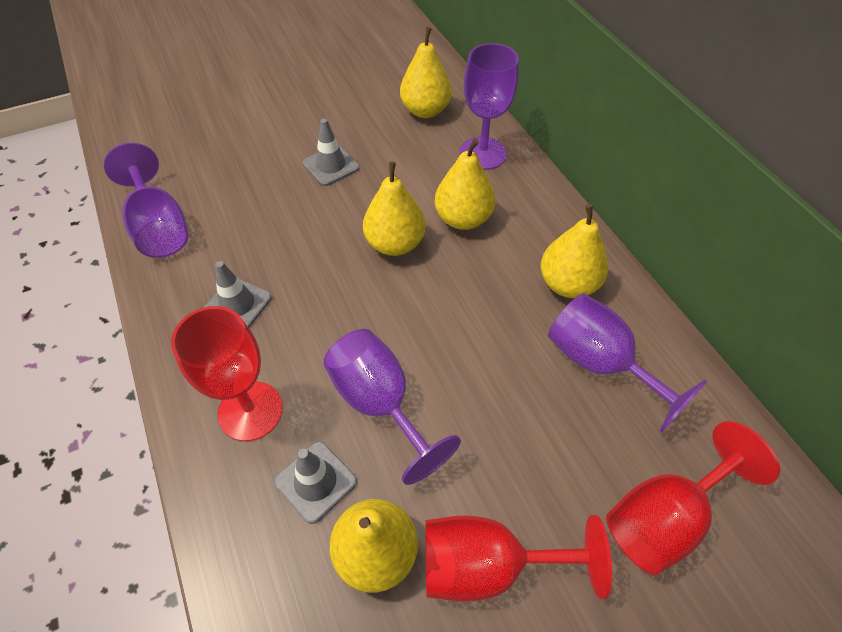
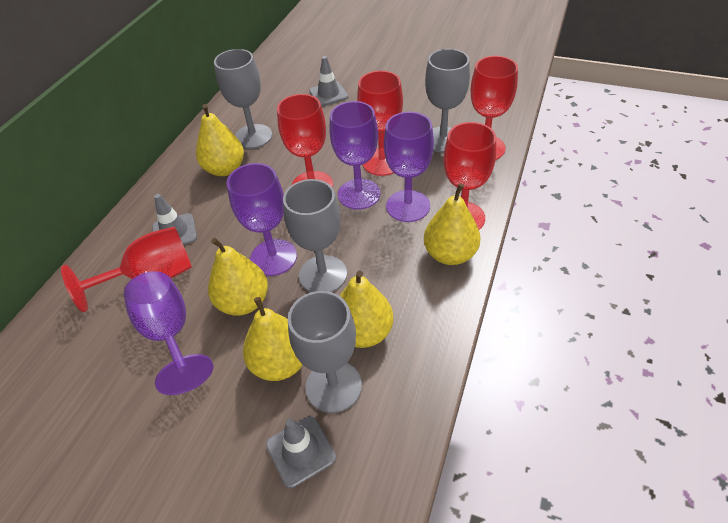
grey goblet: none = 0 -> [214,49,272,149] [283,179,347,292] [288,291,362,413] [425,49,470,153] = 4
red goblet: [171,306,283,441] [425,515,612,601] [606,421,780,575] = 3 -> [61,227,192,312] [277,94,333,188] [357,70,403,176] [444,122,496,230] [471,56,518,160] = 5

